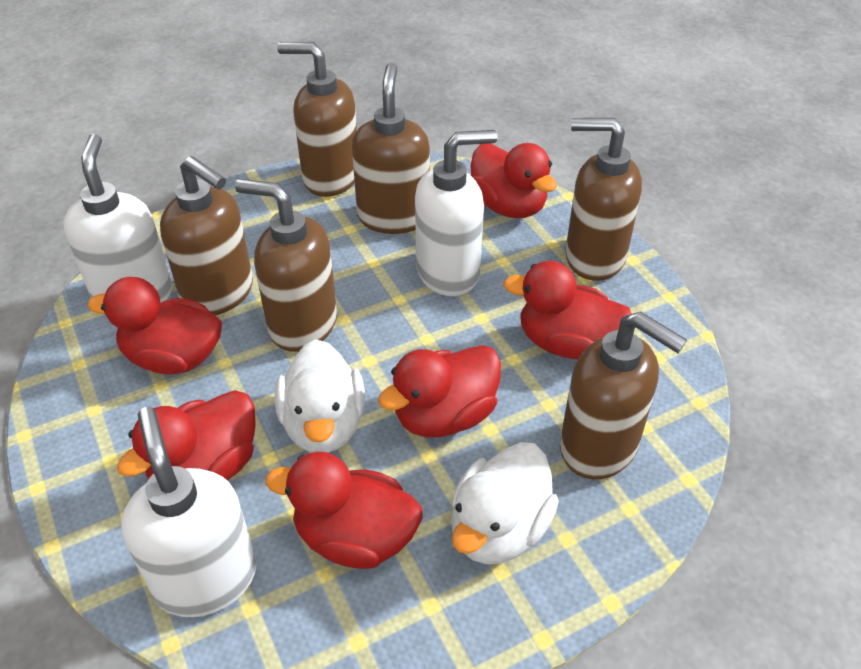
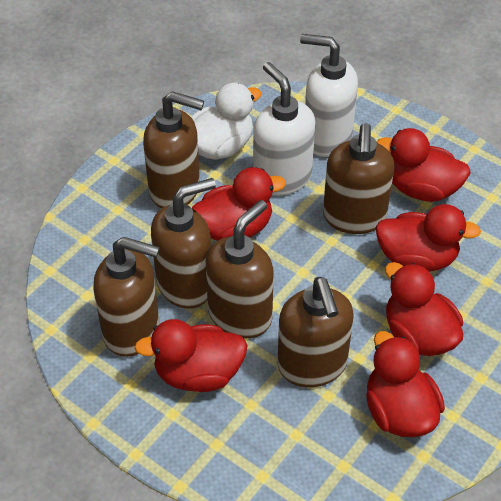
white duck: [275,339,365,453] [451,442,559,564] = 2 -> [191,83,262,160] = 1
white soap dispenser: [64,134,172,303] [121,407,256,617] [415,130,497,296] = 3 -> [253,62,315,196] [300,34,358,157] = 2

